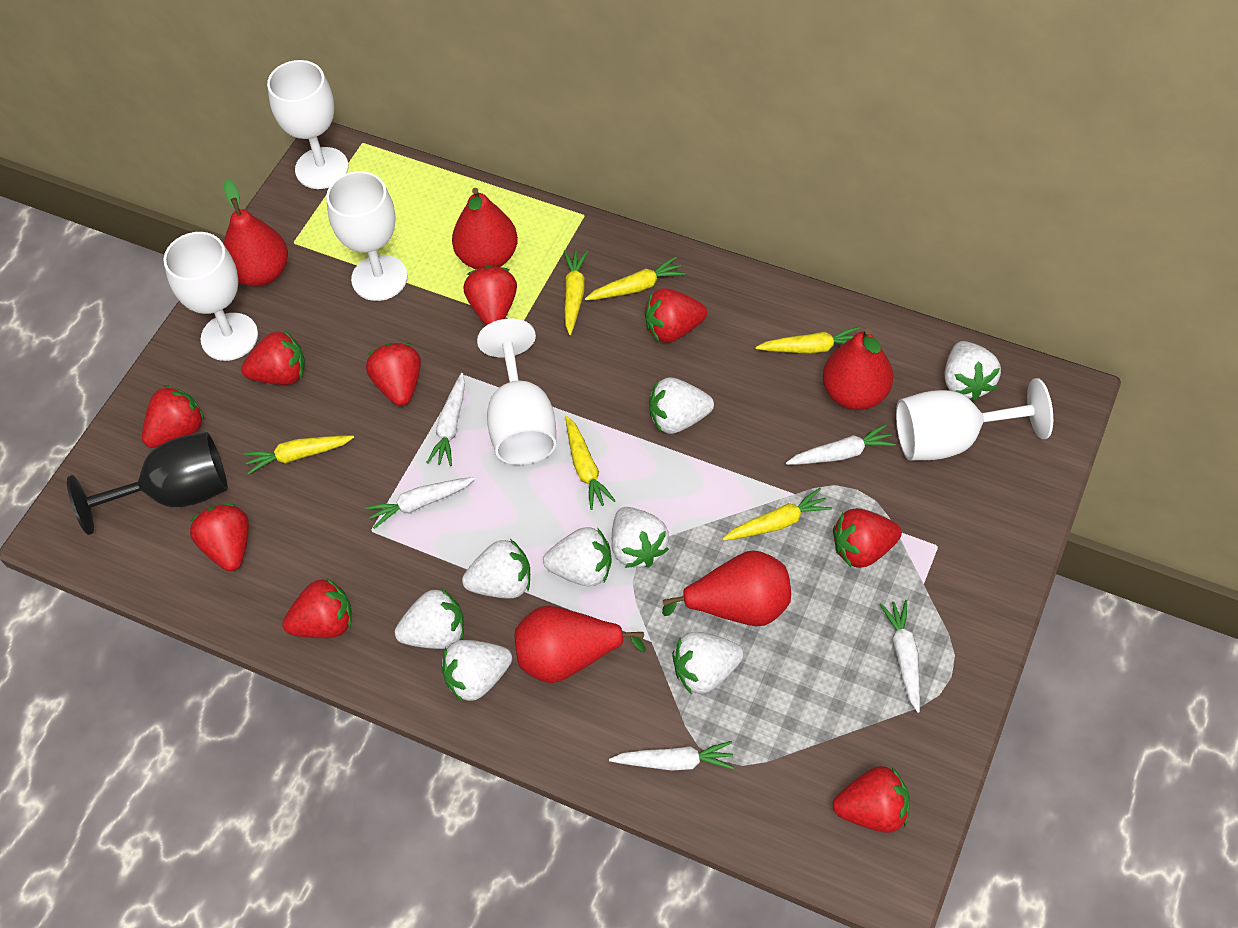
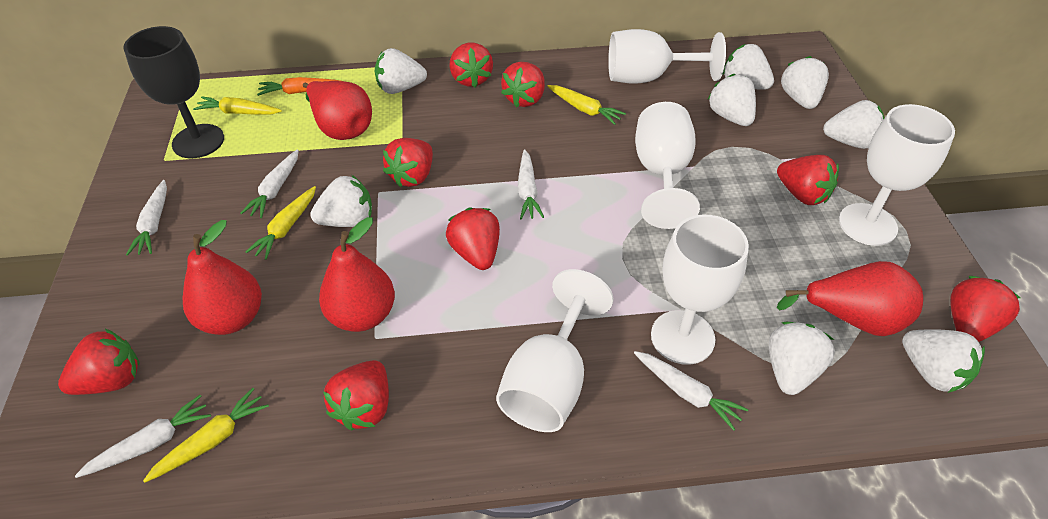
orange carrot: none = 0 -> [257,77,340,96] = 1
red pear: [223,179,288,287] [452,188,518,270] [514,606,646,683] [662,550,791,626] [823,328,893,410] = 5 -> [182,220,262,335] [303,81,372,140] [319,217,395,332] [777,261,923,336] = 4
red strawberry: [142,385,205,448] [190,504,249,571] [241,331,305,385] [282,578,352,638] [366,343,421,406] [464,266,517,326] [645,288,707,343] [833,508,902,568] [833,766,910,833] = 9 -> [58,329,139,395] [323,360,389,430] [383,138,433,187] [446,207,500,270] [450,43,493,88] [501,62,545,107] [777,155,839,205] [950,276,1020,342] = 8
yellow carrot: [244,435,354,475] [564,250,588,335] [566,416,615,510] [585,257,685,300] [723,488,832,541] [755,327,860,354] = 6 -> [143,388,269,483] [193,97,282,115] [246,186,316,260] [547,85,626,125] = 4

